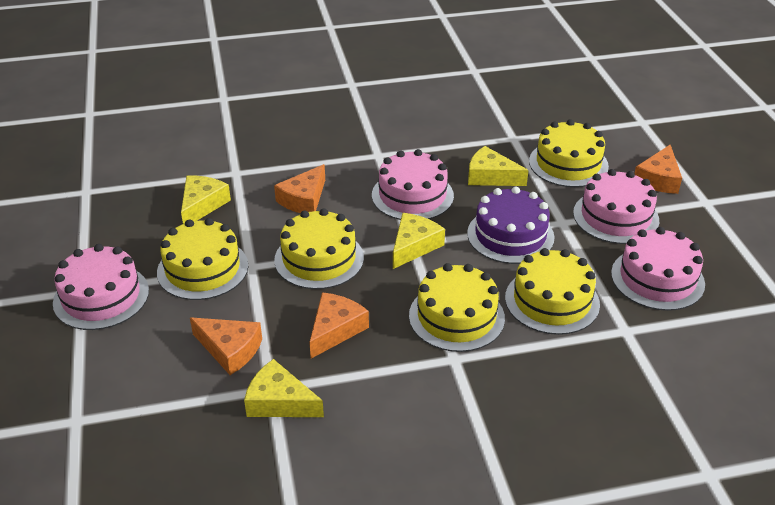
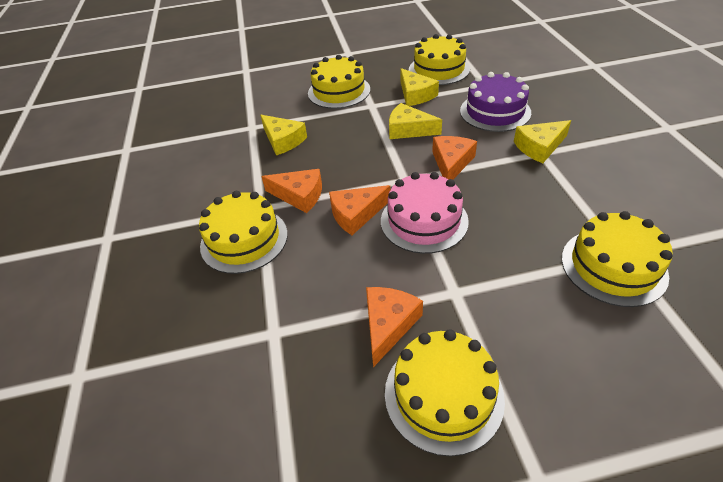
pink cake: [53,244,149,330] [372,149,454,220] [573,169,659,244] [611,227,705,311] = 4 -> [381,172,469,254] = 1

